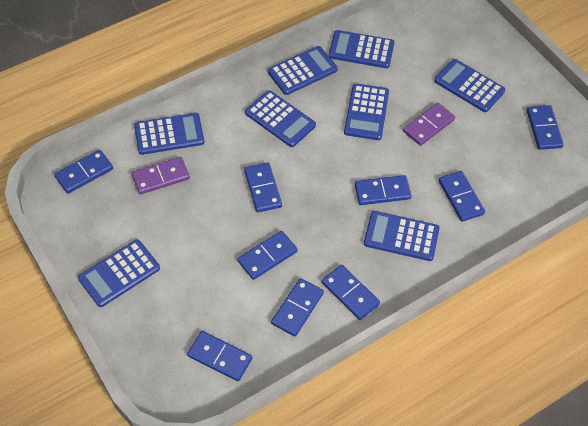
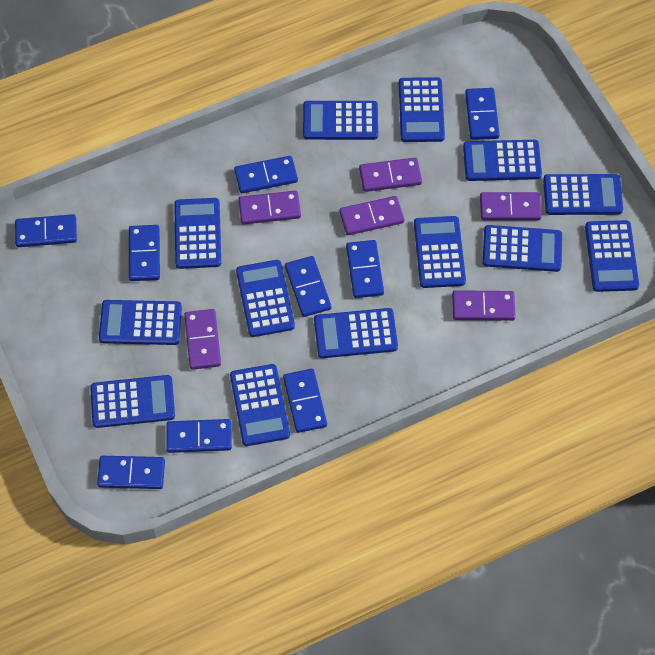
blue calculator: [78,239,160,307] [134,113,204,155] [245,90,316,147] [268,46,338,95] [329,30,395,68] [344,83,389,140] [364,211,440,261] [434,59,505,112] = 8 -> [90,375,175,428] [99,300,182,345] [174,198,221,269] [230,364,290,446] [236,260,295,337] [303,101,378,140] [314,308,398,358] [399,77,445,142] [414,216,466,288] [463,140,542,181] [483,225,562,272] [543,174,623,215] [585,220,639,292] = 13
purple domino: [132,157,190,195] [403,103,455,146] = 2 -> [184,309,221,370] [238,191,301,225] [339,196,404,235] [359,158,422,192] [452,290,516,321] [480,192,542,220] = 6

